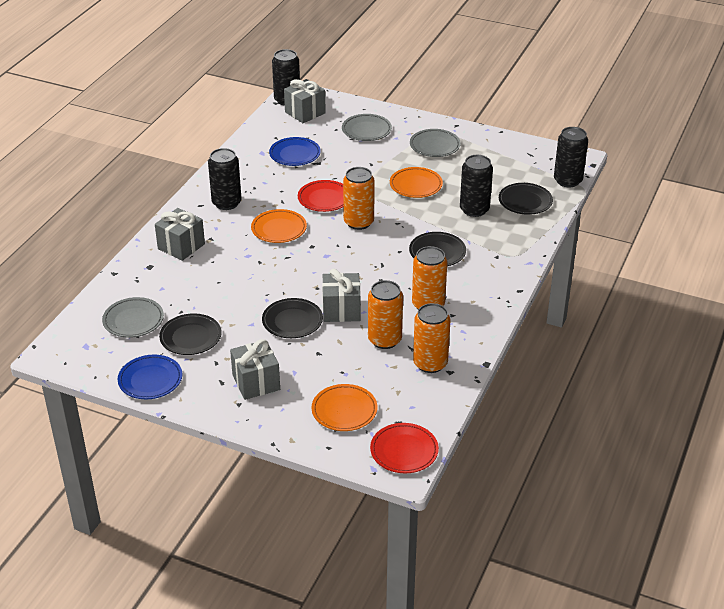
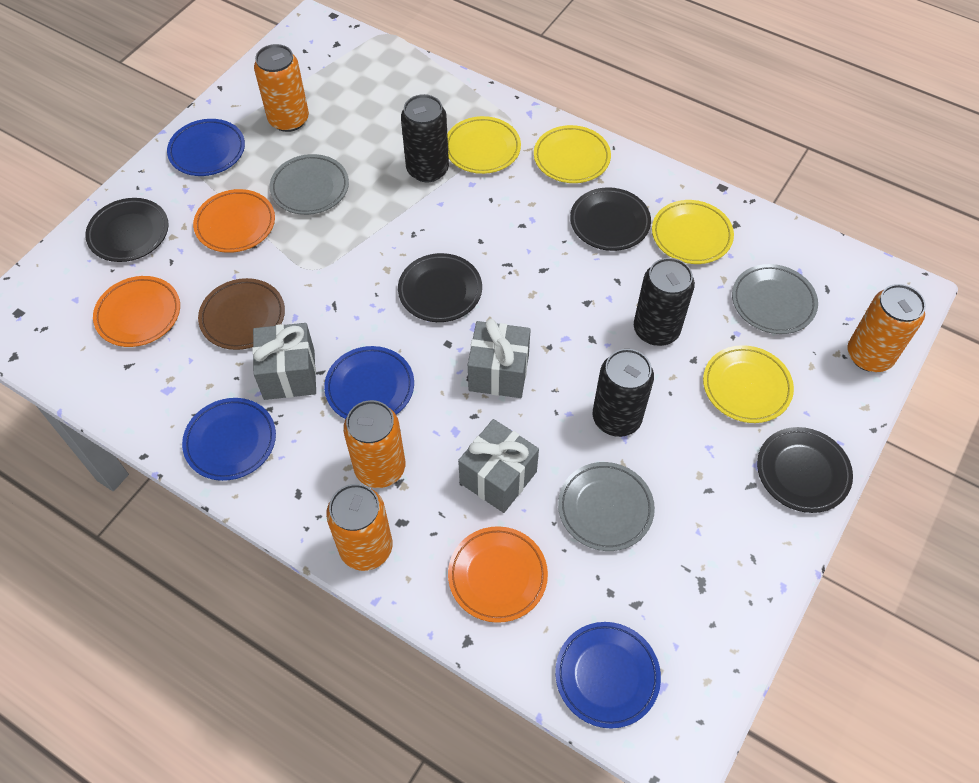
black can: [208,148,242,210] [272,49,300,106] [460,155,493,217] [554,127,588,187] = 4 -> [401,94,449,182] [593,349,654,437] [634,258,695,346] = 3
blue plate: [118,355,182,399] [269,137,321,166] = 2 -> [167,119,245,176] [182,398,276,481] [324,346,414,419] [555,622,661,729] = 4
brown plate: none = 0 -> [198,278,285,350] = 1
grey gift: [155,208,205,261] [230,339,280,400] [284,79,326,123] [322,269,360,322] = 4 -> [252,323,316,400] [458,419,539,513] [468,319,531,398] = 3
red plate: [298,180,343,212] [370,423,439,473] = 2 -> none = 0
yellow plate: none = 0 -> [447,116,521,174] [534,125,611,183] [652,200,734,264] [703,345,794,423] = 4

